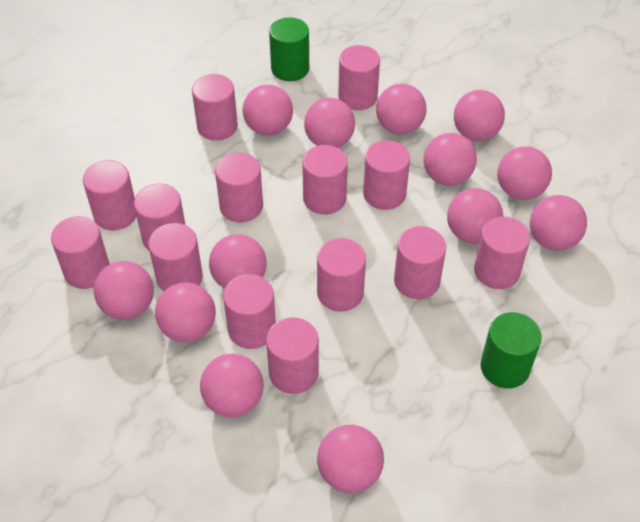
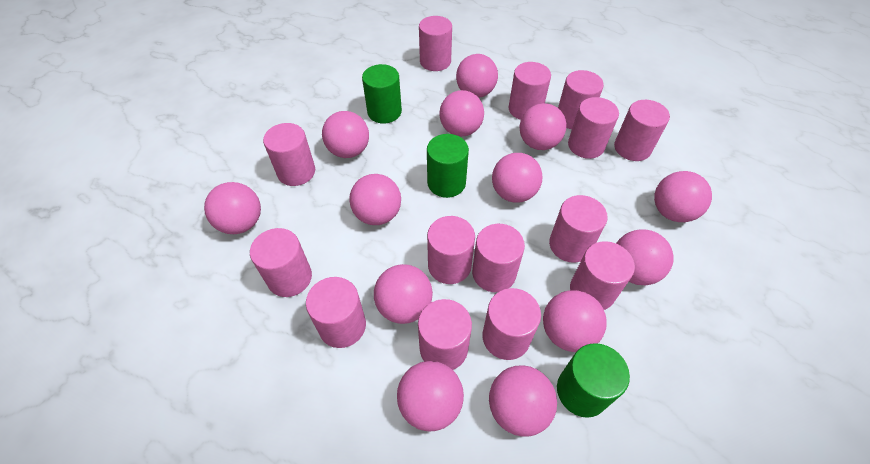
green cylinder: [269,17,309,81] [480,312,542,389] = 2 -> [362,64,402,124] [427,134,469,198] [557,343,630,418] = 3

